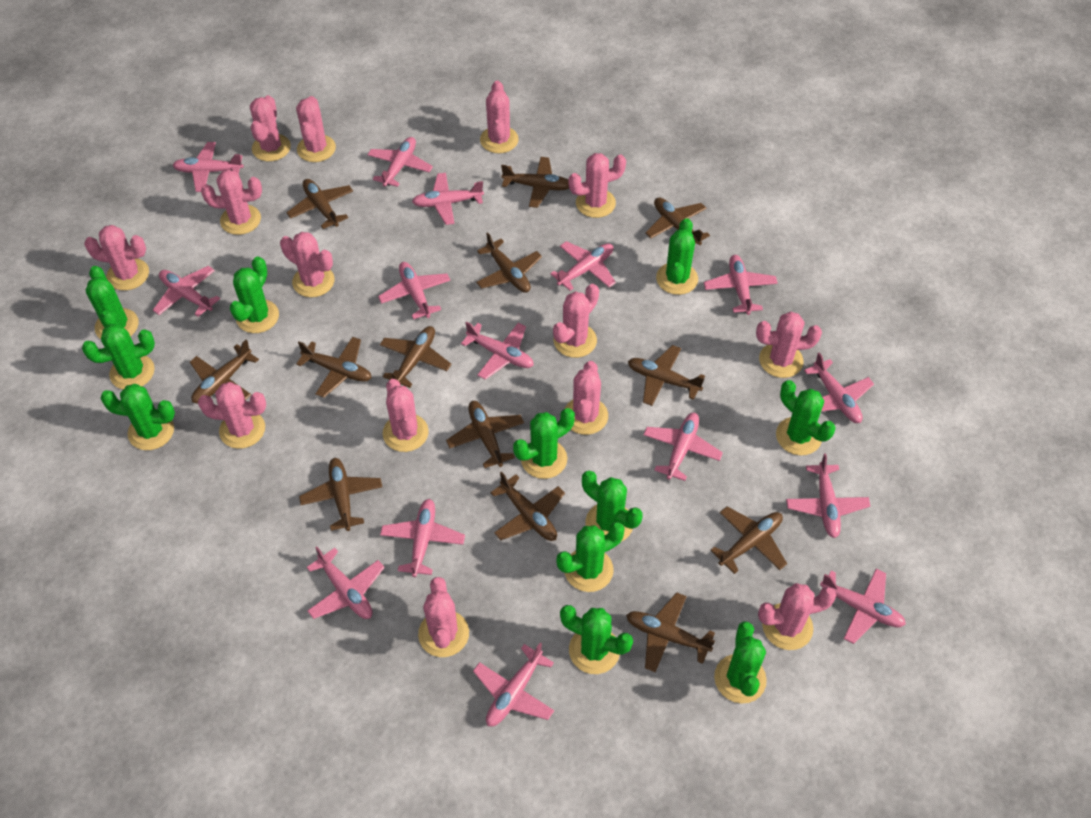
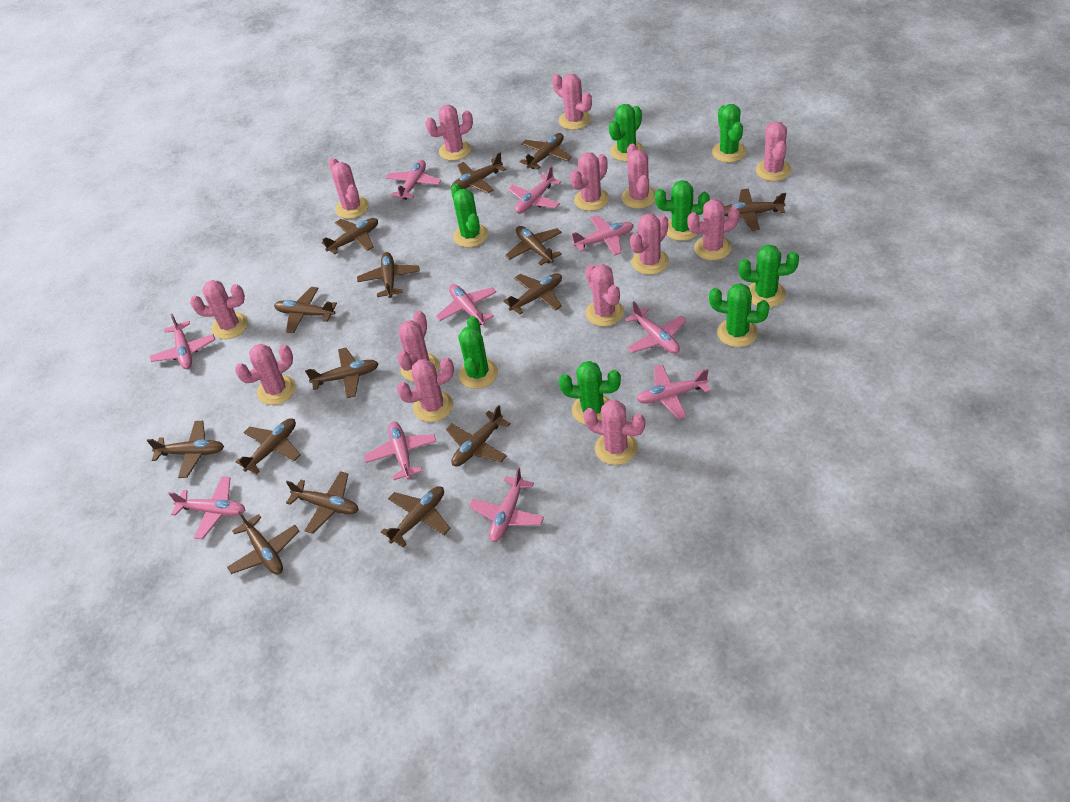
brown plane: [190,340,259,403] [286,179,353,229] [296,337,372,398] [299,458,382,531] [380,326,451,388] [446,401,524,468] [476,232,542,293] [490,472,565,541] [501,157,569,208] [626,592,715,672] [628,345,705,406] [645,197,710,245] [710,507,787,574] = 13 -> [147,421,224,478] [227,511,299,575] [236,418,301,474] [274,287,337,334] [286,471,359,534] [305,348,379,398] [321,218,378,255] [357,252,420,298] [381,486,451,547] [446,405,511,467] [451,153,506,194] [503,273,562,314] [505,226,562,266] [520,133,572,169] [724,189,786,231] = 15
green cactus: [82,324,155,389] [86,266,139,339] [100,384,175,450] [230,257,279,333] [513,408,575,479] [556,522,625,592] [560,605,633,674] [582,471,642,541] [656,218,698,295] [714,622,767,703] [776,380,836,455] = 11 -> [451,183,488,247] [458,316,498,389] [559,361,621,425] [609,104,644,162] [655,180,710,241] [709,283,770,347] [712,104,746,162] [739,244,799,308] = 8
pink plane: [153,266,220,317] [173,142,244,192] [307,546,385,619] [367,137,433,187] [378,262,450,319] [380,499,465,577] [412,173,484,225] [461,321,534,380] [473,643,554,726] [550,241,616,291] [643,413,723,481] [704,255,778,315] [786,453,870,538] [804,352,874,423] [820,569,906,644] = 15 -> [150,314,215,369] [168,476,245,539] [364,421,437,480] [386,160,441,200] [436,284,496,325] [469,467,544,542] [508,166,561,214] [571,215,633,256] [625,301,687,354] [637,364,710,419] = 10

